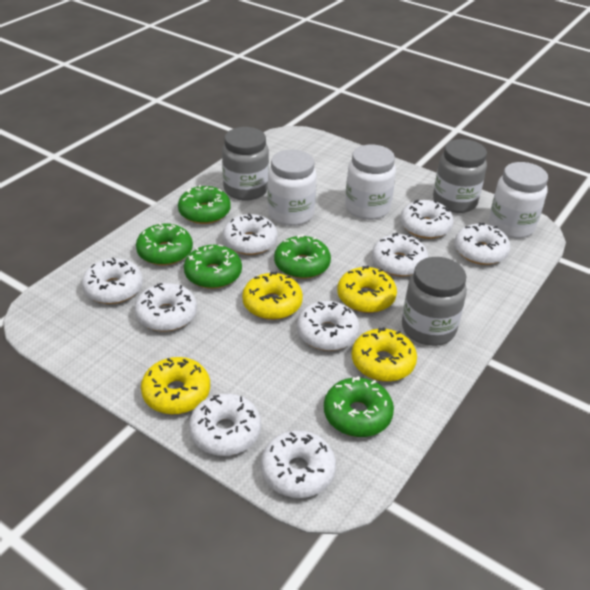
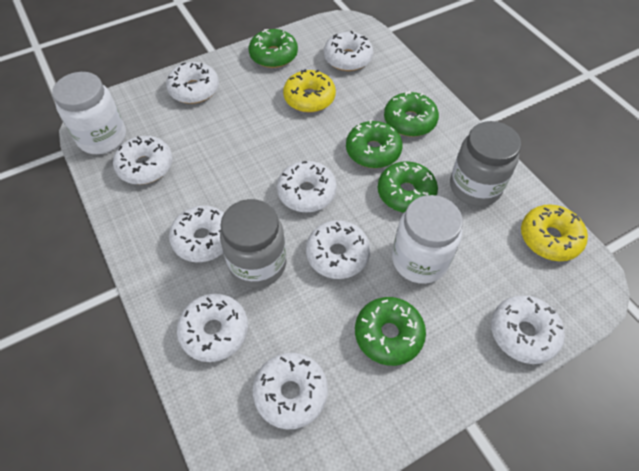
grey jar: [222,127,269,201] [402,257,467,346] [433,139,487,213] = 3 -> [220,199,286,288] [450,121,521,207] = 2
white jar: [268,150,317,226] [345,144,396,220] [489,162,548,238] = 3 -> [52,72,126,154] [392,195,463,284] = 2
yellow donut: [141,357,210,414] [242,272,303,320] [337,266,397,313] [351,327,417,382] = 4 -> [283,69,336,112] [521,204,588,261] = 2

